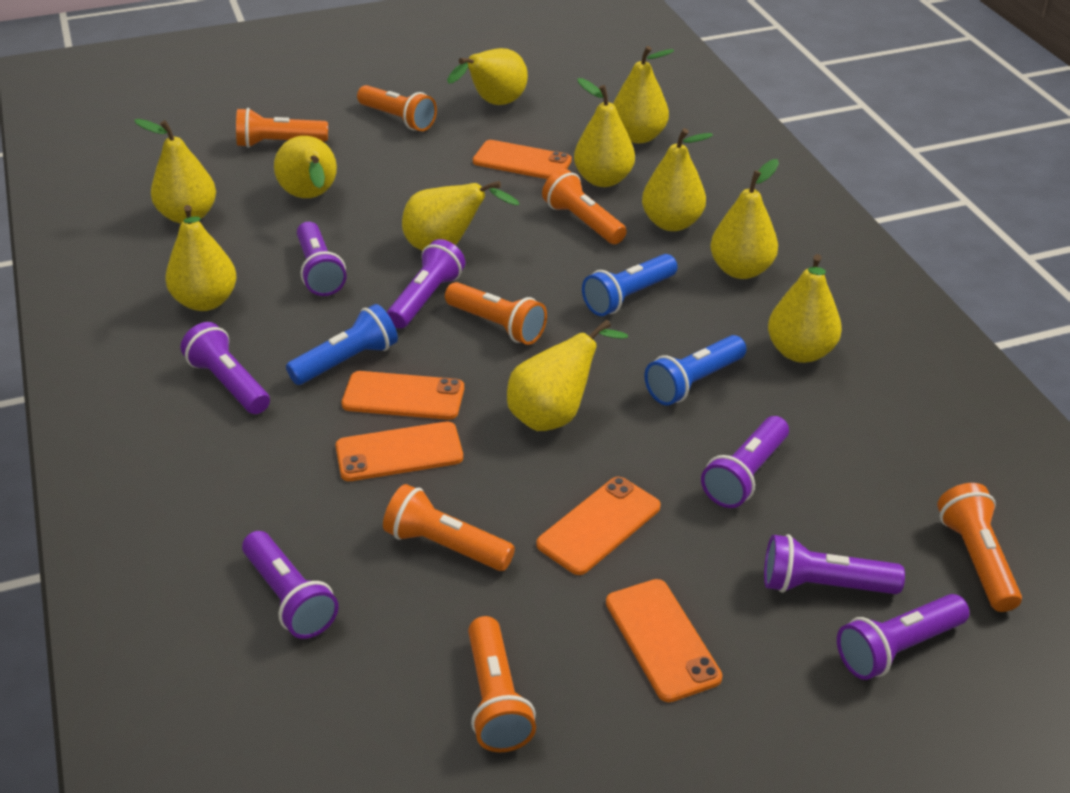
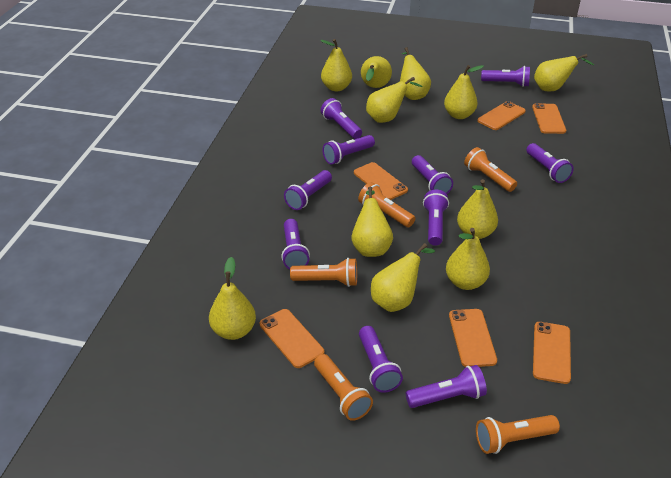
blue flashlight: [286,304,398,385] [582,254,677,316] [644,335,746,405] = 3 -> none = 0
orange flashlight: [236,108,328,148] [357,85,437,131] [383,484,515,571] [445,282,547,345] [468,616,536,752] [542,169,627,244] [937,483,1022,612] = 7 -> [290,258,357,287] [314,354,373,421] [358,182,415,227] [464,147,517,192] [476,415,560,454] = 5
orange phone: [336,422,463,481] [342,371,464,420] [473,140,572,179] [536,477,661,575] [606,579,722,702] = 5 -> [260,309,324,368] [354,162,408,200] [449,309,497,367] [477,101,526,130] [532,103,566,134] [533,322,571,384] = 6
purple flashlight: [181,322,270,414] [242,531,339,639] [297,222,346,296] [387,239,465,329] [701,416,789,508] [764,534,905,594] [837,594,969,680] = 7 -> [281,219,310,269] [284,170,332,210] [321,98,362,139] [322,135,375,165] [359,326,403,393] [406,365,487,408] [412,155,453,194] [423,190,449,246] [481,66,530,87] [526,143,574,183] = 10

